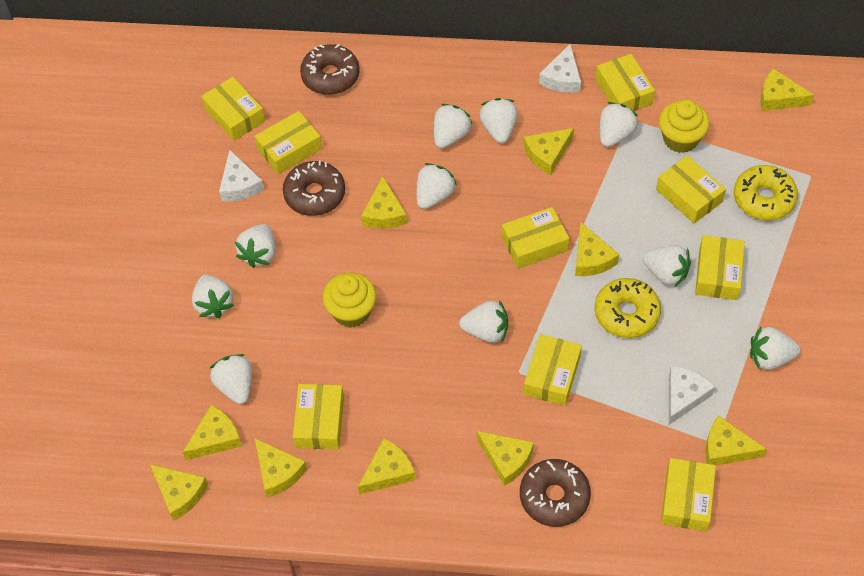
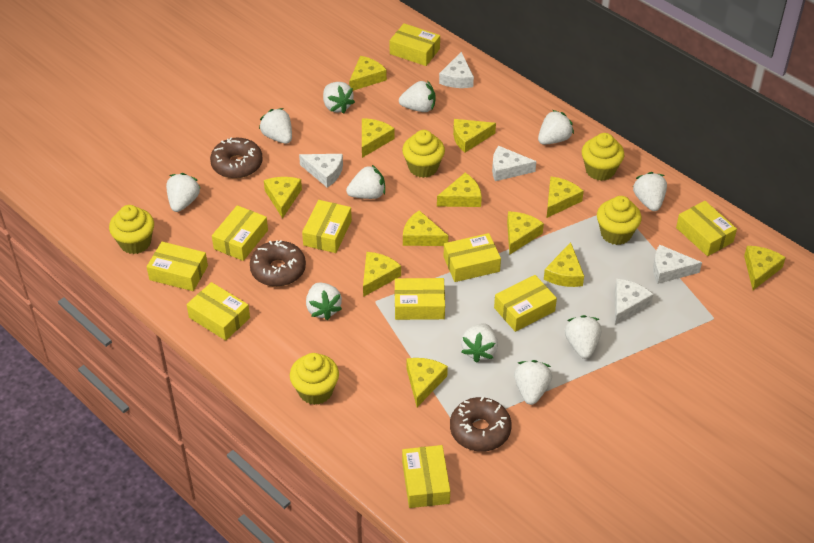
white cheese: [219,150,264,201] [539,44,581,93] [669,366,715,425] = 3 -> [299,154,343,188] [439,52,474,88] [492,146,536,181] [615,279,653,325] [653,244,702,284] = 5
white strawberry: [192,275,234,318] [209,354,252,404] [235,224,275,268] [417,163,457,209] [434,104,473,148] [459,300,508,343] [479,98,518,143] [600,102,638,147] [643,245,691,288] [750,327,801,370] = 10 -> [166,173,201,212] [259,108,292,144] [306,283,342,320] [323,82,355,114] [346,165,385,199] [399,80,435,112] [461,323,498,363] [514,360,552,405] [538,110,574,145] [565,315,602,359] [633,172,667,211] = 11
yellow box: [201,77,265,141] [255,111,322,174] [293,384,344,449] [502,207,569,269] [524,334,582,406] [595,54,655,111] [656,156,726,223] [661,458,716,532] [695,235,745,300] = 9 -> [147,242,208,291] [186,282,250,341] [212,205,268,261] [302,200,352,253] [390,23,440,66] [395,278,445,320] [402,445,450,508] [444,233,501,282] [494,275,557,332] [676,201,737,256] = 10
yellow cheese: [150,464,208,521] [183,405,242,460] [255,438,307,498] [358,438,416,494] [361,176,407,229] [477,431,534,486] [524,128,574,175] [575,222,619,276] [705,415,767,465] [760,69,814,111] = 10 -> [264,177,302,219] [349,56,387,91] [362,118,395,158] [363,252,401,297] [403,210,448,246] [406,358,448,407] [437,173,482,207] [453,119,496,153] [507,211,544,255] [544,242,584,287] [547,177,584,218] [744,246,786,290] = 12
yellow cupcake: [323,272,376,328] [659,100,710,153] = 2 -> [109,205,154,254] [290,353,339,405] [402,130,445,178] [582,133,624,181] [597,196,641,245] = 5
yellow donut: [594,278,661,338] [734,165,798,221] = 2 -> none = 0

